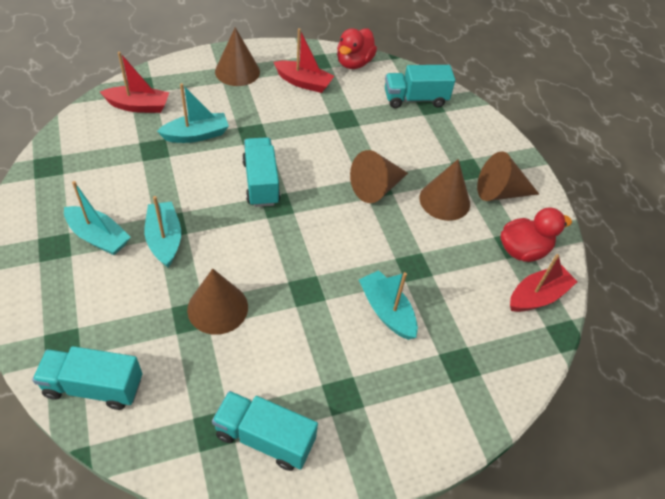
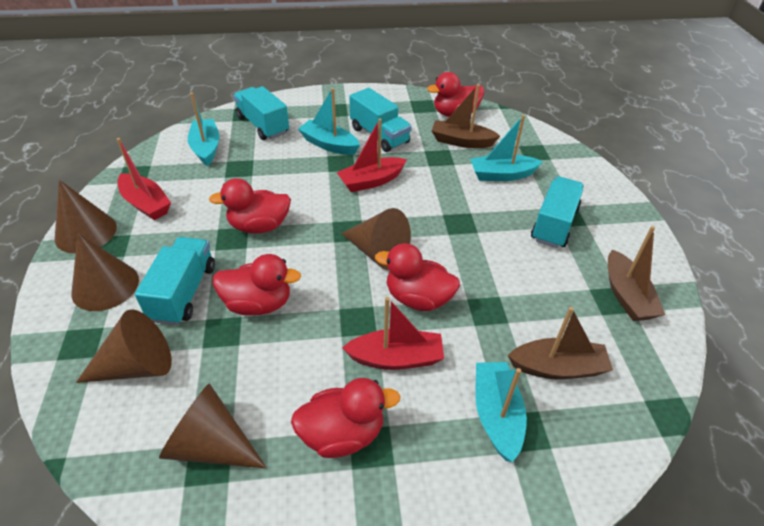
brown boat: none = 0 -> [432,84,500,148] [508,307,613,379] [608,226,665,321] = 3
red duck: [337,28,377,69] [500,207,572,262] = 2 -> [209,178,291,233] [213,254,301,315] [291,378,400,458] [375,243,460,311] [427,72,484,117] = 5

